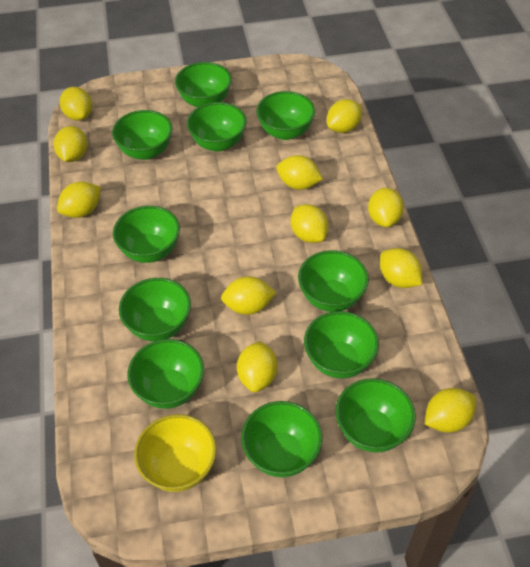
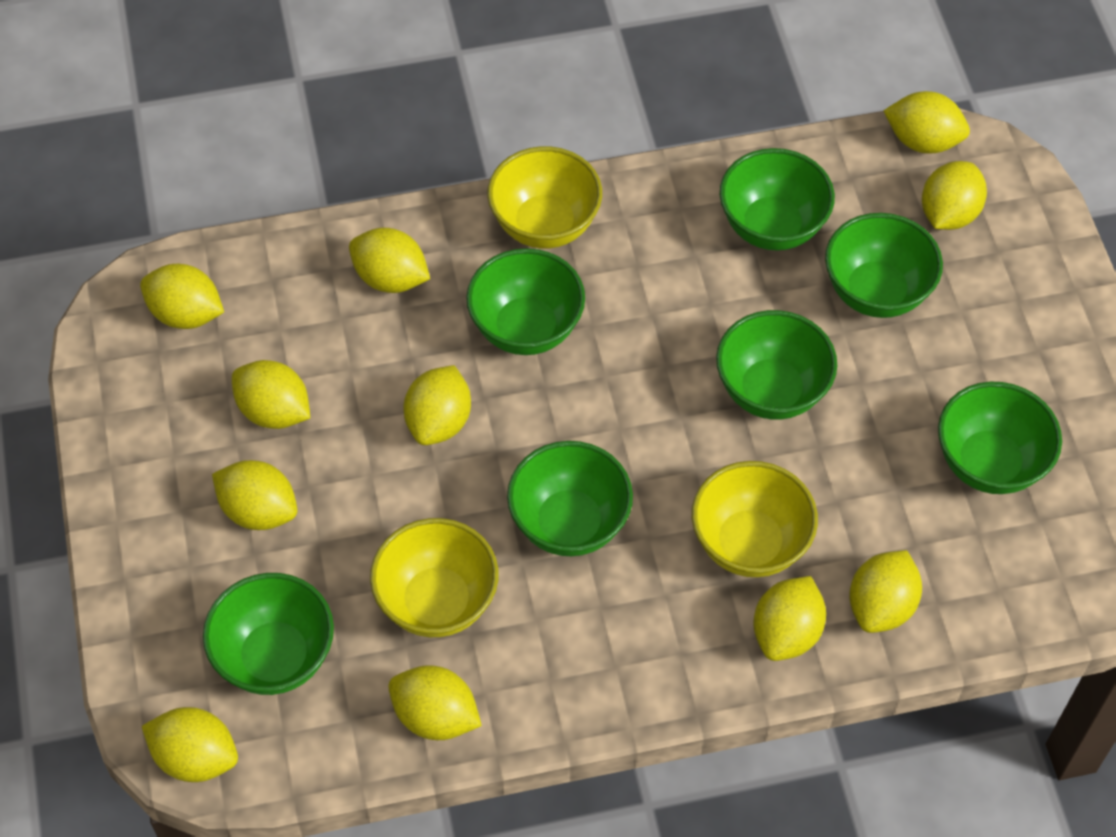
green bowl: [112,110,172,160] [113,206,180,263] [119,278,191,341] [128,339,204,409] [175,62,232,107] [187,102,246,152] [241,401,323,477] [256,91,315,140] [298,250,369,312] [304,311,379,378] [335,378,416,453] = 11 -> [203,573,334,695] [466,248,585,355] [507,441,633,556] [716,310,837,420] [720,148,835,251] [825,213,943,318] [938,382,1062,494] = 7
yellow bowl: [134,414,217,492] = 1 -> [370,518,498,637] [487,146,602,248] [692,461,818,577] = 3

